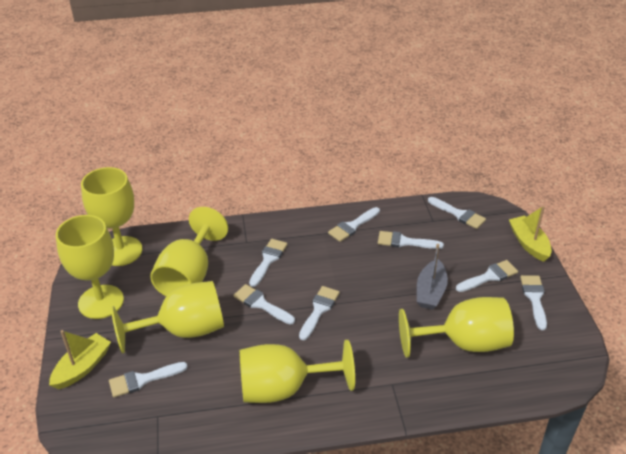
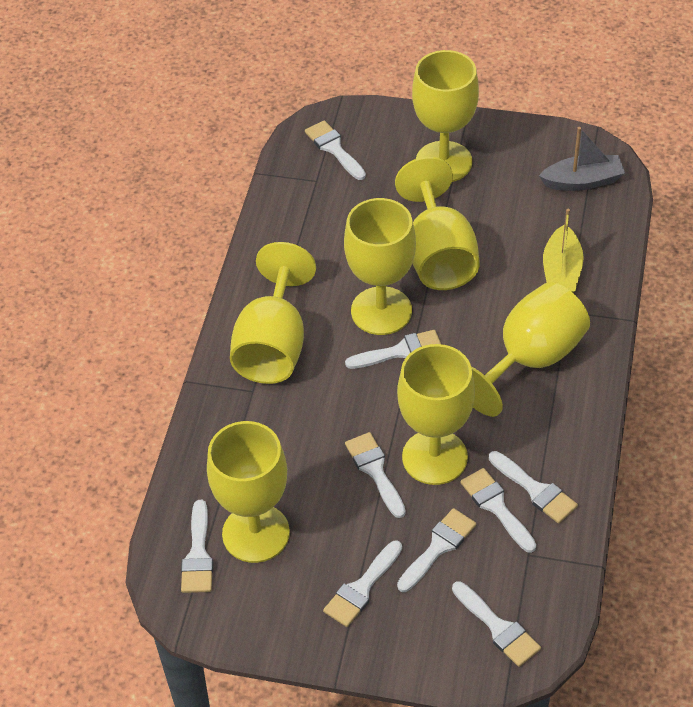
yellow boat: [49,330,111,389] [509,206,552,262] = 2 -> [543,209,584,293] = 1
yellow goblet: [56,215,124,319] [81,167,142,266] [111,281,224,354] [150,207,228,296] [239,340,355,403] [399,297,514,358] = 6 -> [207,421,290,563] [230,242,316,384] [344,198,416,335] [395,157,480,290] [397,344,475,485] [412,50,479,182] [471,282,590,417] = 7

